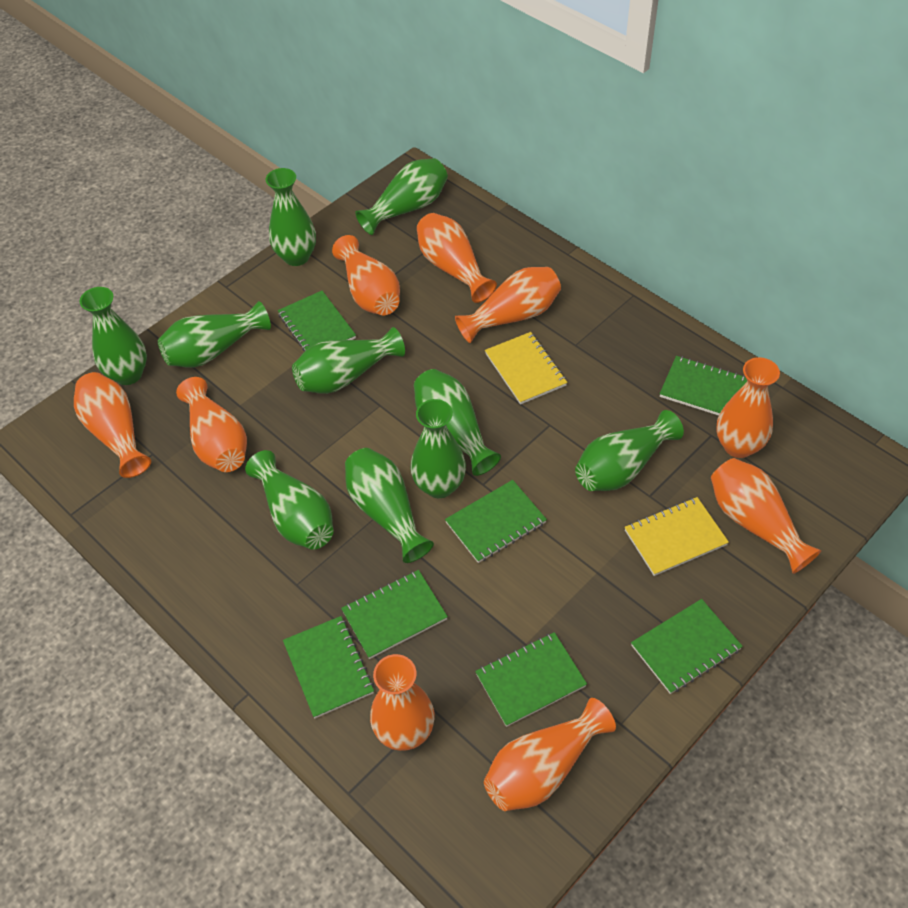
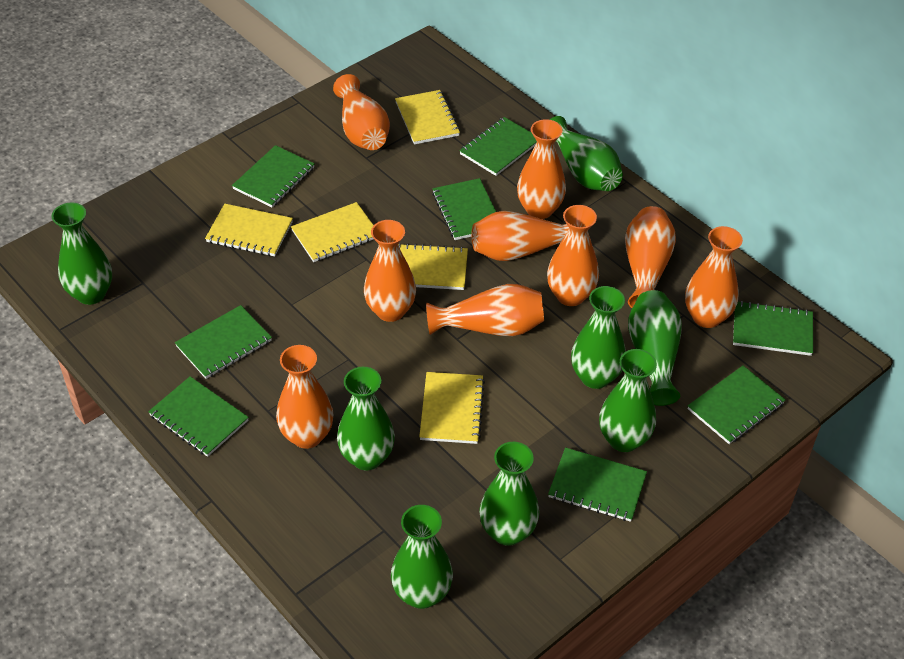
green notebook: [278,291,356,351] [283,616,374,718] [341,570,448,659] [445,480,547,563] [475,632,587,727] [631,599,743,694] [660,356,747,416] = 7 -> [148,376,249,457] [175,305,272,379] [232,145,315,207] [432,178,496,240] [459,117,537,176] [548,447,647,522] [688,366,786,444] [733,301,813,356] = 8
green vase: [80,287,147,385] [158,301,271,368] [245,450,334,550] [266,168,316,266] [292,327,405,394] [345,448,434,563] [355,158,448,235] [410,399,466,498] [414,369,501,476] [575,410,684,491] = 10 -> [52,202,112,305] [337,367,395,470] [391,505,453,609] [479,442,540,546] [550,116,623,191] [571,286,626,389] [599,349,657,452] [628,290,682,406] = 8
yellow notebook: [485,332,568,405] [625,497,729,576] = 2 -> [205,204,293,257] [291,202,374,262] [395,90,460,144] [398,243,468,290] [419,372,485,444] = 5

